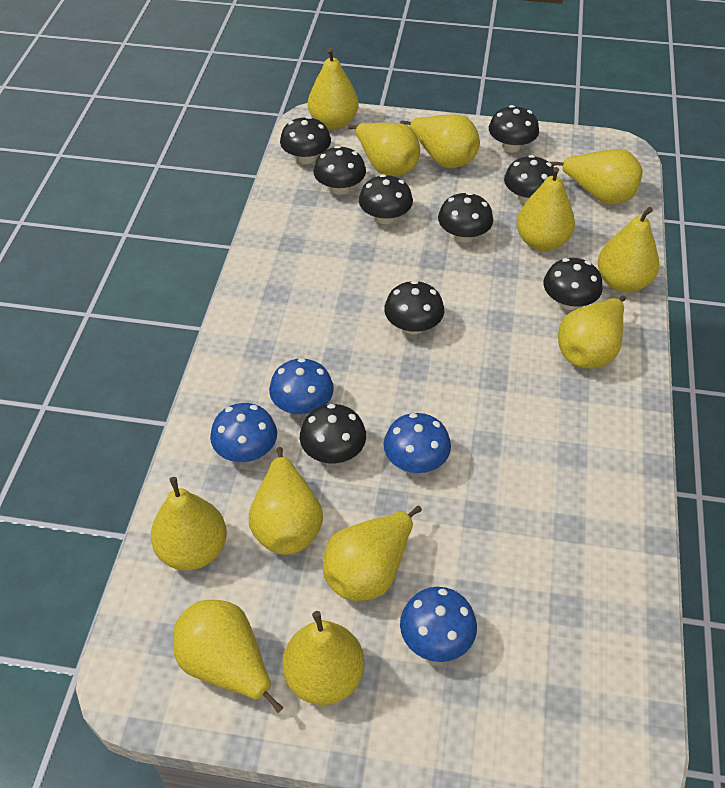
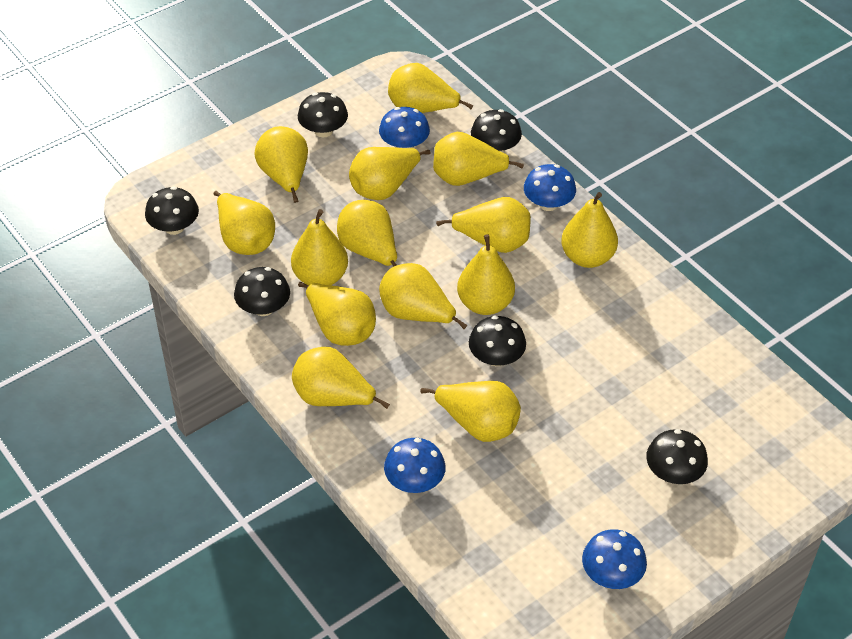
black mushroom: [280,116,331,164] [300,404,366,463] [313,146,366,195] [359,174,413,224] [384,280,444,334] [438,192,493,243] [489,105,539,152] [504,155,554,204] [543,258,603,310] = 9 -> [145,187,199,235] [234,267,290,316] [298,92,348,137] [469,315,526,366] [471,109,522,152] [646,429,708,484] = 6
yellow pear: [151,477,227,571] [173,600,284,713] [249,447,323,555] [282,611,364,705] [308,48,358,130] [323,506,422,601] [348,122,420,176] [400,114,480,168] [516,167,575,251] [550,149,642,205] [558,296,626,369] [598,207,659,293] = 12 -> [214,191,275,255] [255,126,308,203] [291,209,348,286] [292,347,390,409] [298,282,376,346] [337,200,397,266] [349,147,430,200] [379,263,468,329] [388,63,473,113] [420,381,521,442] [433,132,524,186] [436,197,531,253] [457,234,515,315] [561,192,618,268] = 14

